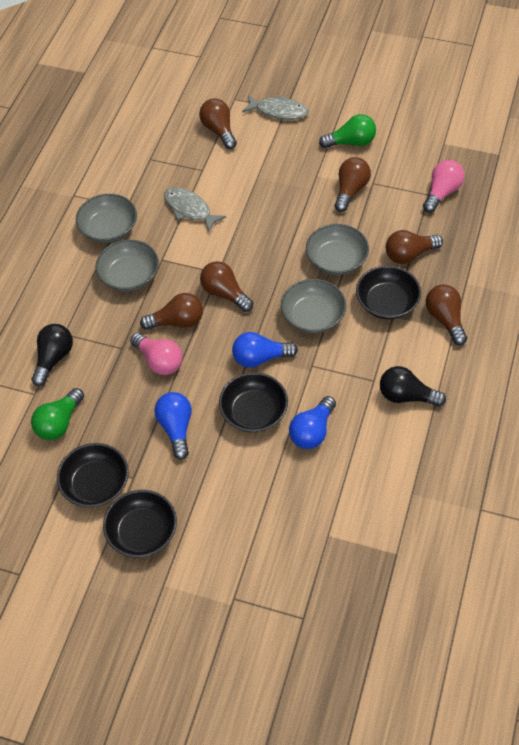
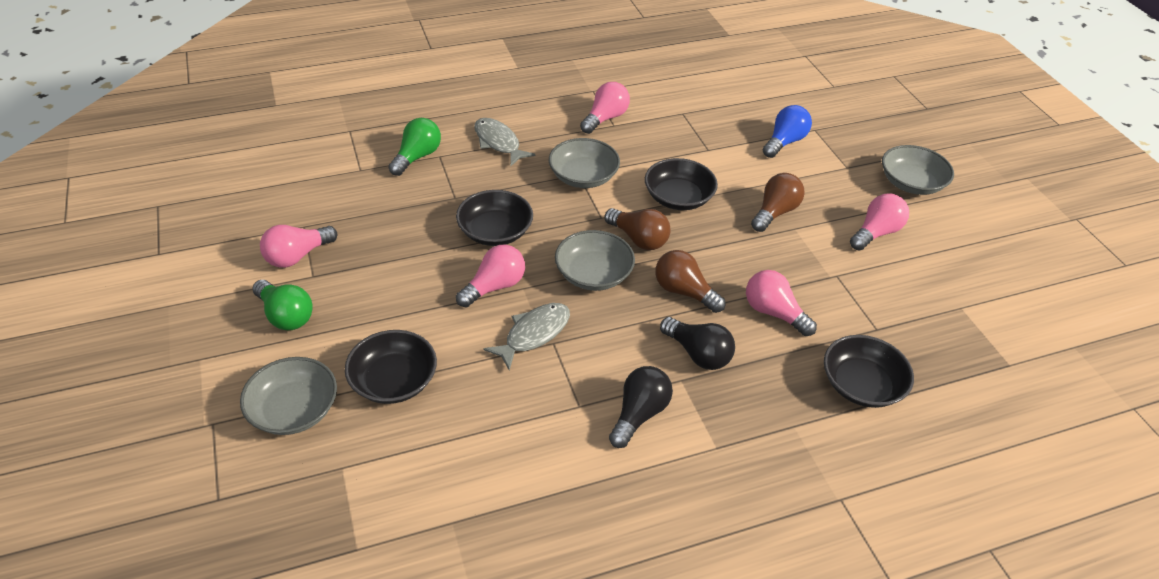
blue light bulb: [154,392,192,460] [232,332,298,368] [289,396,336,449] = 3 -> [763,105,812,158] = 1
brown light bulb: [140,293,203,330] [199,99,237,149] [200,261,253,312] [335,157,371,212] [386,230,443,264] [426,284,467,345] = 6 -> [605,208,670,250] [655,250,725,313] [751,173,804,232] = 3
pink light bulb: [130,333,183,375] [423,160,465,213] = 2 -> [260,225,337,268] [456,245,525,308] [580,82,630,134] [746,270,817,336] [850,193,909,251] = 5

